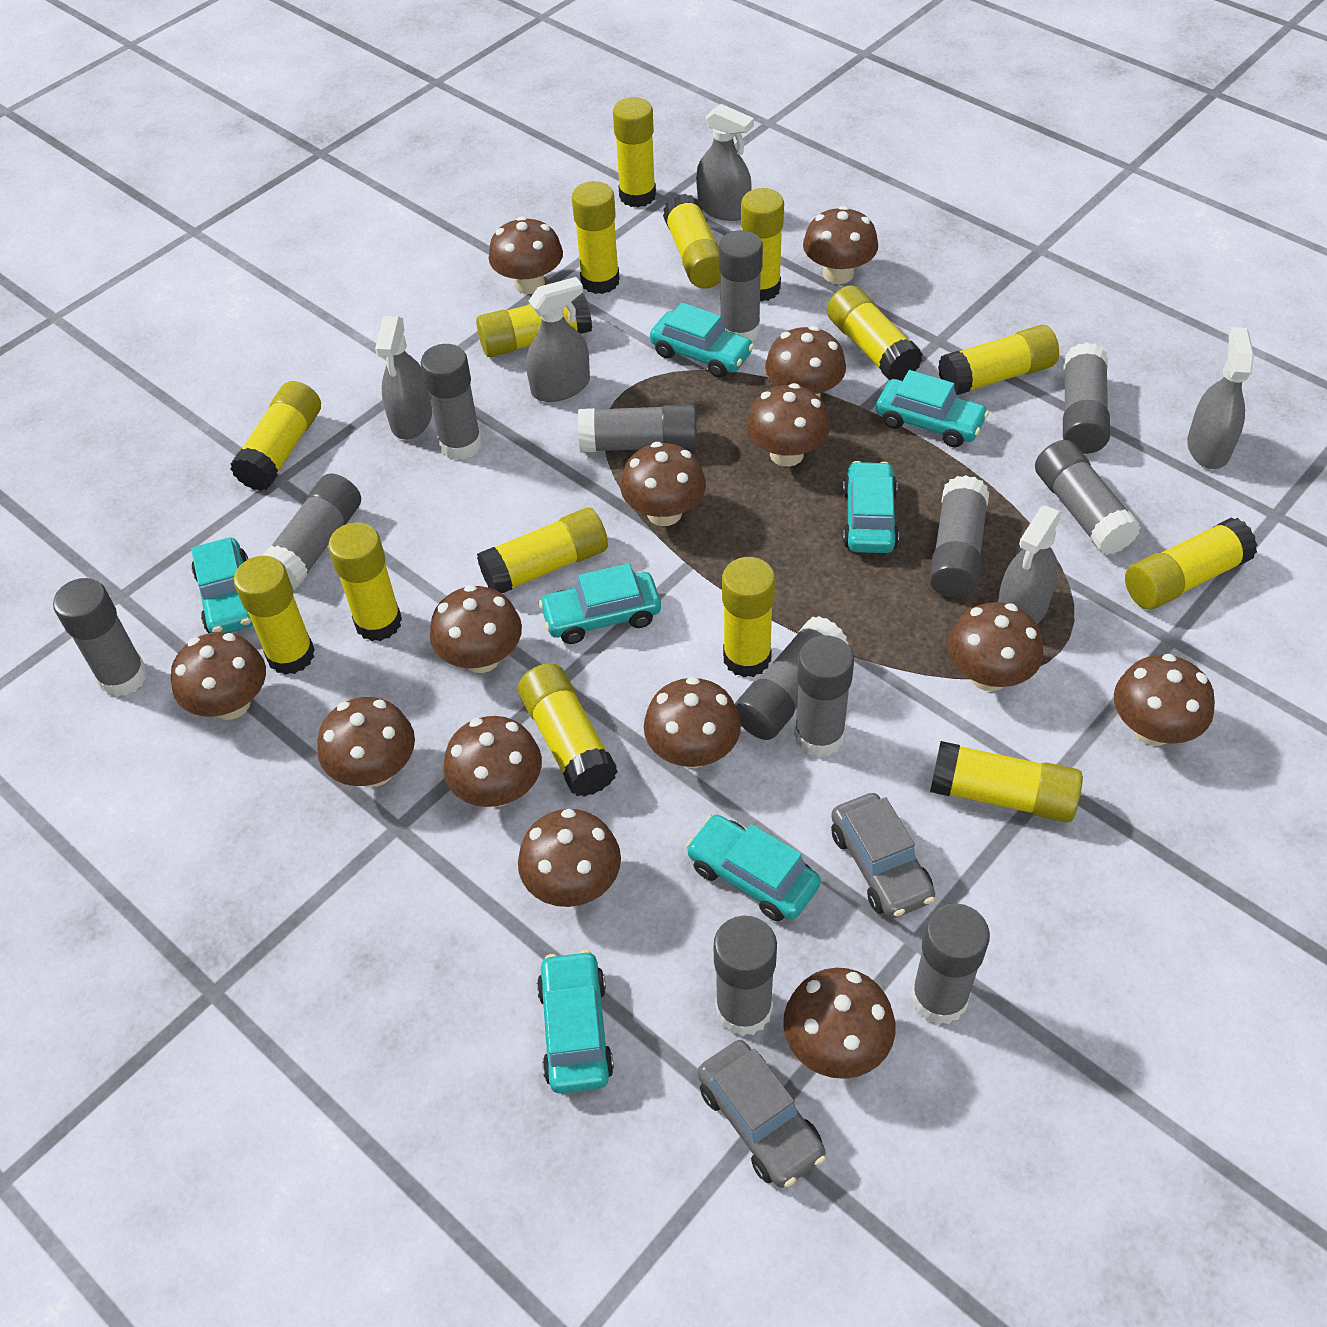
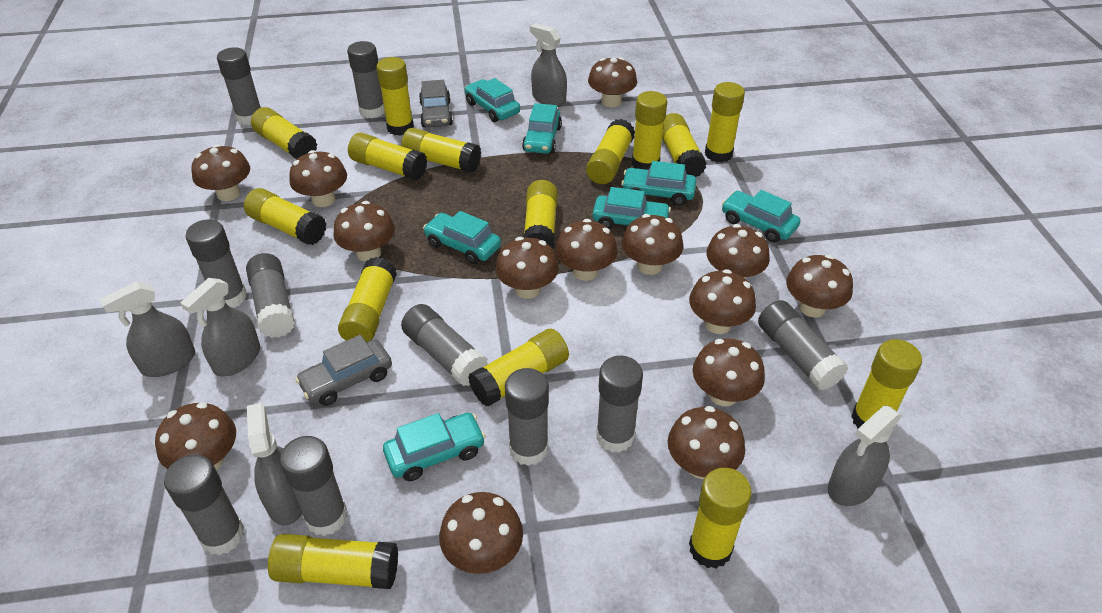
grey glue stick: [53,578,147,697] [262,473,361,590] [421,344,482,460] [578,404,697,453] [714,916,777,1036] [719,230,763,341] [735,616,849,740] [794,635,854,757] [911,903,990,1025] [929,475,989,598] [1035,440,1141,555] [1063,342,1110,454] = 12 -> [164,455,244,555] [185,219,247,308] [217,47,261,125] [246,253,295,338] [280,436,348,536] [347,41,385,118] [401,304,488,386] [505,368,549,466] [596,356,643,453] [758,300,848,390] = 10

